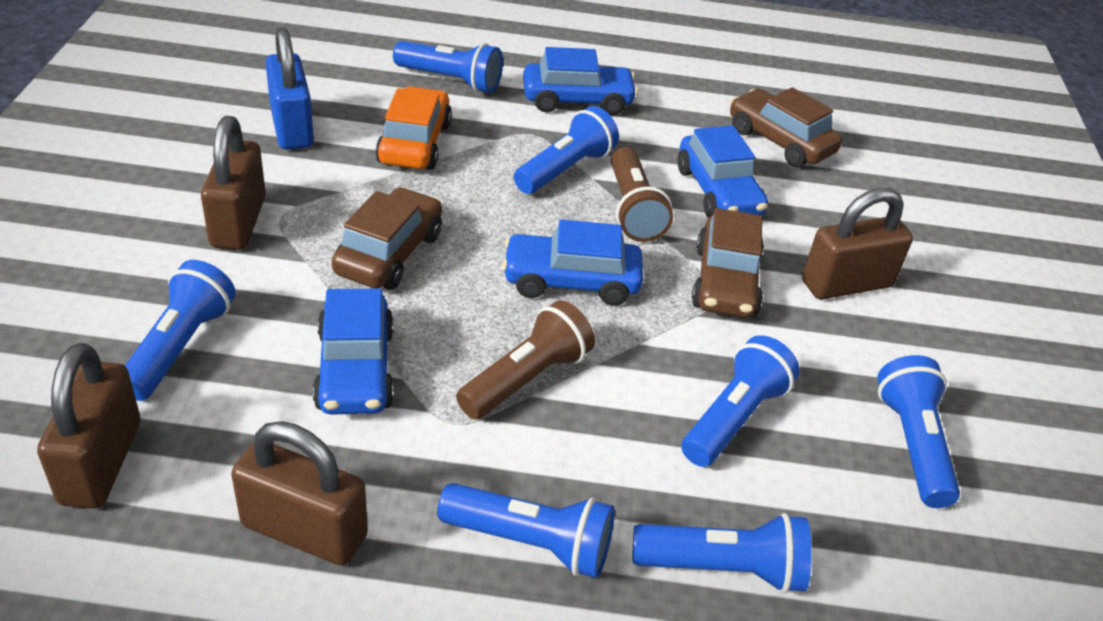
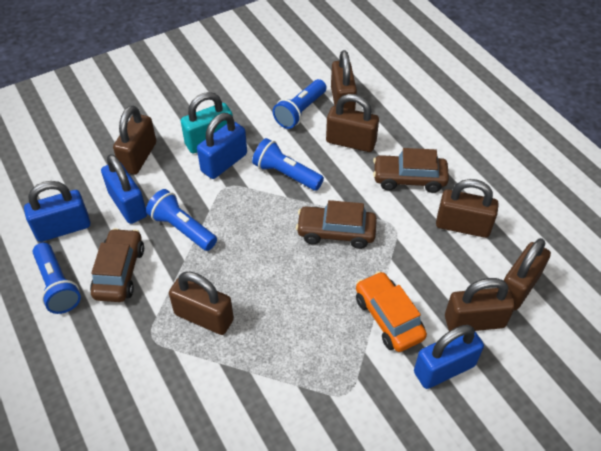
blue car: [313,289,394,415] [502,219,643,306] [523,47,638,115] [677,126,768,218] = 4 -> none = 0
blue flashlight: [125,260,236,401] [393,41,503,93] [437,483,615,578] [514,106,619,194] [632,513,812,593] [681,335,800,467] [877,355,960,508] = 7 -> [33,243,81,314] [146,189,217,251] [252,138,324,191] [273,79,327,129] = 4
blue padlock: [265,28,314,150] = 1 -> [24,181,91,242] [101,154,147,224] [197,113,247,179] [414,325,484,389] = 4
brown flashlight: [456,300,595,420] [611,147,673,242] = 2 -> none = 0
brown padlock: [37,343,140,508] [201,116,266,250] [231,421,368,566] [802,188,913,300] = 4 -> [113,105,156,175] [169,272,234,335] [326,94,379,152] [331,50,357,110] [436,179,499,238] [445,278,515,331] [504,238,551,310] = 7
turquoise padlock: none = 0 -> [181,92,233,153] = 1

